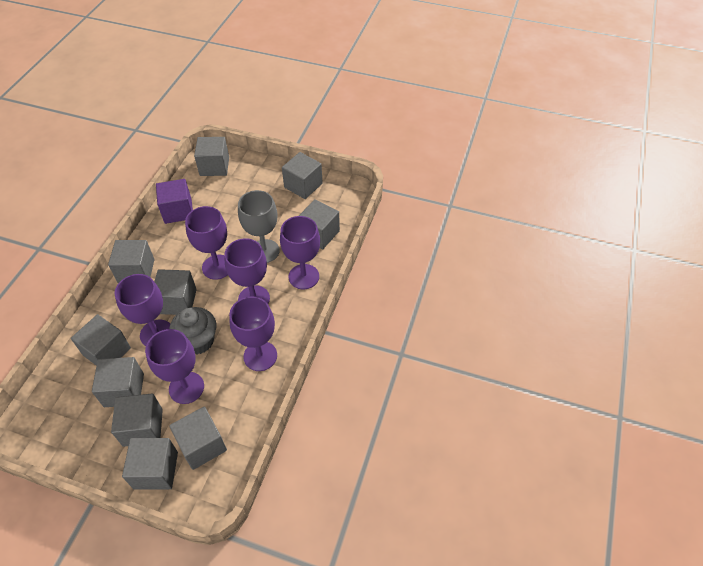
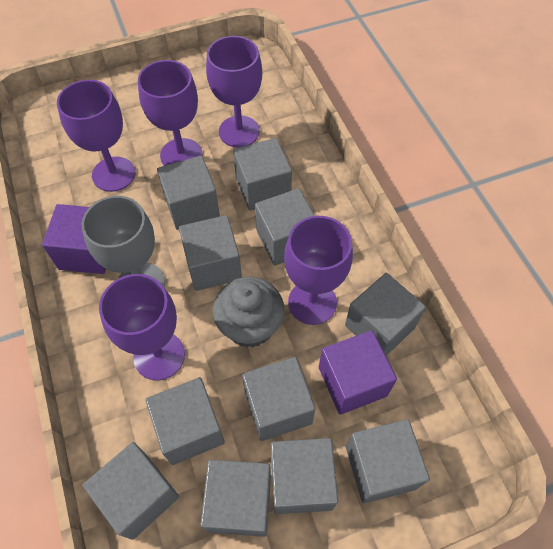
grey cube: [71,314,131,366] [92,357,144,407] [108,240,155,283] [111,393,163,447] [122,438,178,490] [154,269,197,315] [169,406,227,470] [194,137,229,176] [282,152,323,199] [299,199,340,249] = 10 -> [82,442,179,540] [145,377,225,465] [157,156,220,230] [179,215,242,291] [200,460,271,537] [233,138,292,211] [242,357,316,441] [255,188,315,266] [271,438,339,514] [345,273,426,356] [346,420,430,504] = 11
purple cube: [156,179,193,224] = 1 -> [42,204,106,274] [319,330,397,415] = 2
purple goblet: [114,274,170,346] [145,329,204,404] [185,206,228,280] [224,238,270,304] [229,297,277,371] [280,216,320,289] = 6 -> [57,80,136,192] [99,274,185,380] [138,60,202,166] [206,36,262,148] [284,216,353,325] = 5

